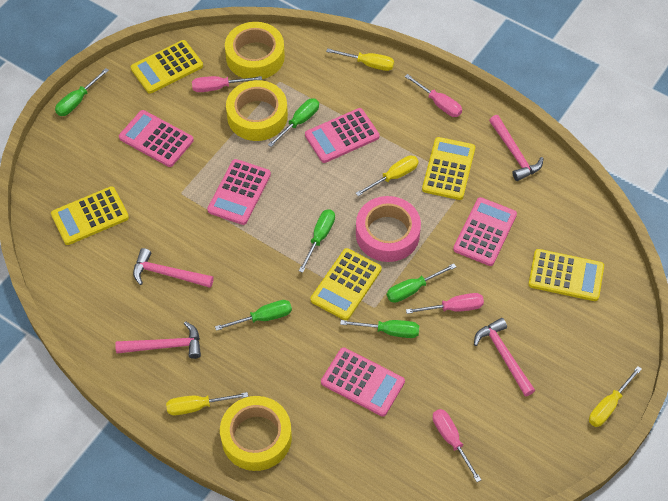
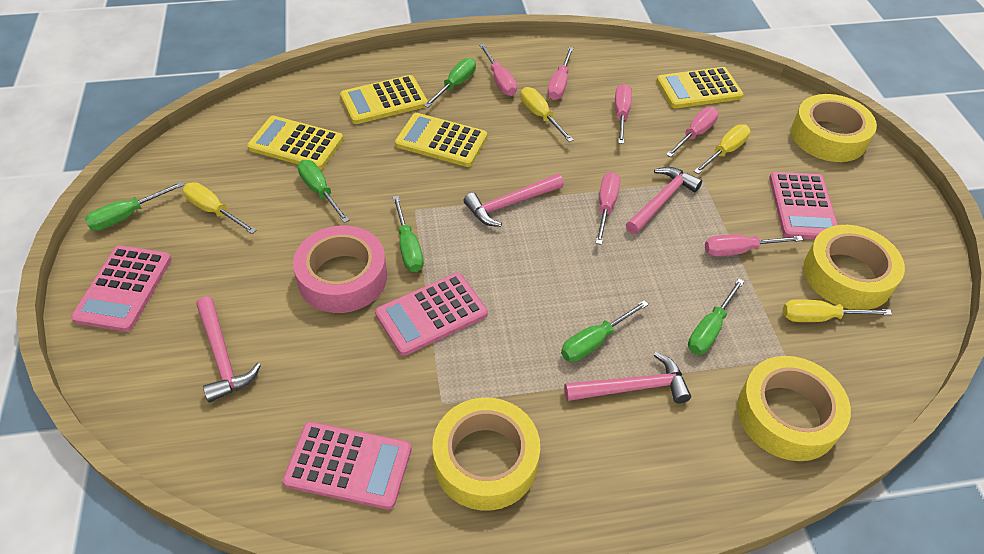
pink calculator: [119,110,194,167] [207,159,271,225] [305,108,380,163] [321,347,405,417] [453,197,517,266] = 5 -> [71,245,172,332] [283,422,411,510] [375,273,488,356] [769,172,838,239] = 4
pink screwdriver: [192,76,262,92] [405,74,462,117] [406,293,484,314] [433,409,481,482] = 4 -> [479,44,517,96] [547,47,574,100] [596,172,620,245] [615,84,632,144] [666,107,719,157] [705,234,803,257] = 6
yellow calculator: [51,186,129,245] [131,40,203,94] [311,248,382,320] [422,137,475,200] [528,249,604,301] = 5 -> [247,116,343,170] [340,75,428,124] [395,113,487,167] [657,67,743,108] = 4
yellow tape: [220,396,292,471] [225,22,285,79] [226,80,288,141] = 3 -> [432,398,540,511] [737,356,851,461] [791,94,877,162] [803,225,905,310] = 4

